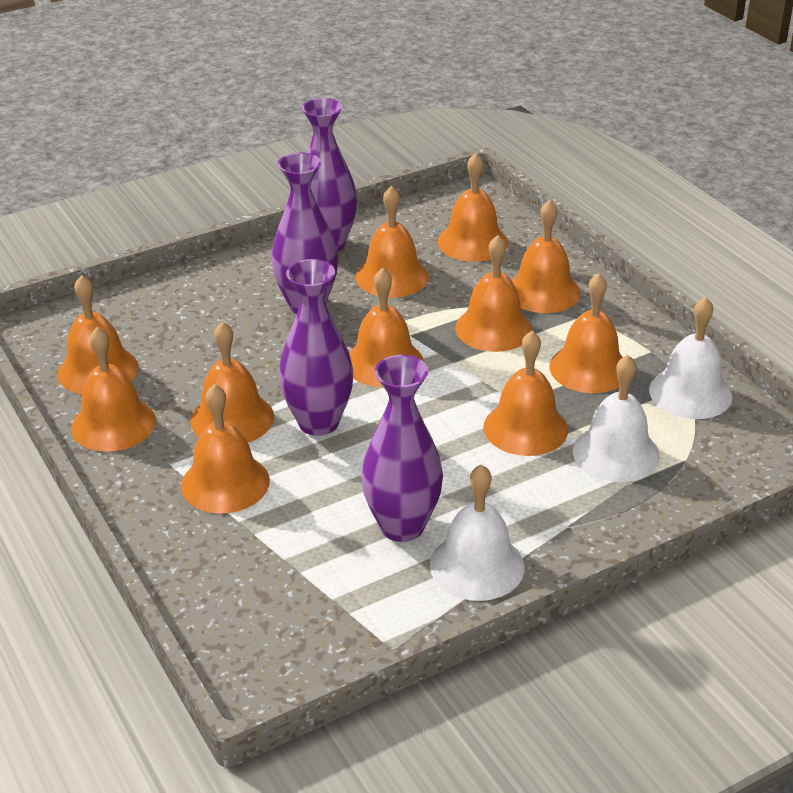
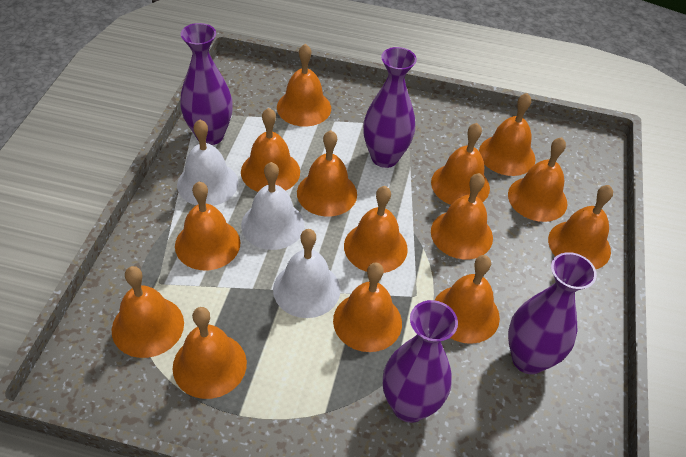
orange bell: [58,275,139,394] [71,327,156,452] [181,384,270,513] [190,321,274,443] [349,268,424,387] [356,186,429,298] [438,153,508,262] [455,235,532,352] [483,331,568,456] [511,200,581,313] [549,273,623,393] = 11 -> [112,266,184,358] [173,307,247,399] [175,182,240,270] [241,108,300,192] [277,44,331,127] [297,130,357,217] [333,262,402,352] [344,186,408,273] [431,123,490,205] [431,173,493,259] [435,255,500,344] [479,93,535,176] [508,137,568,222] [548,185,613,269] = 14

